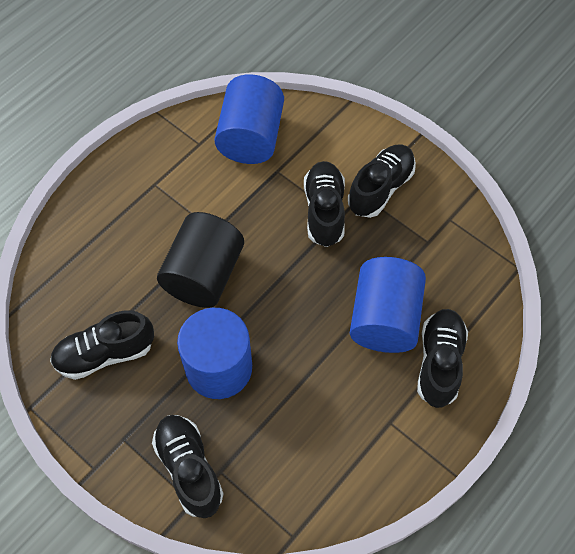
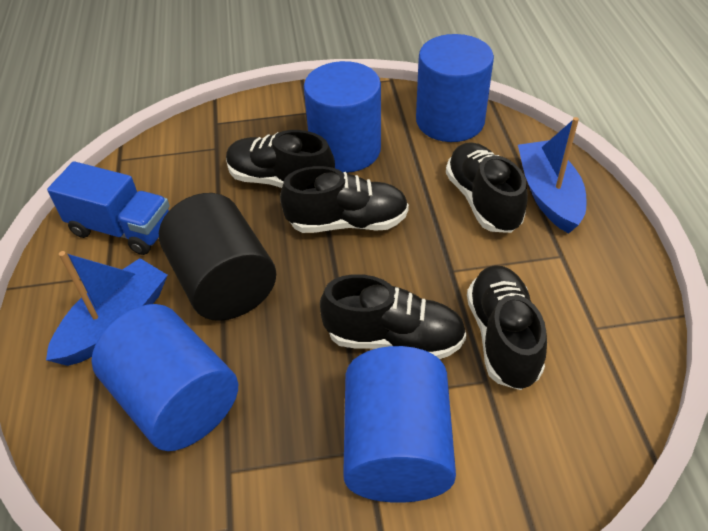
blue boat: none = 0 -> [46,251,168,366] [518,117,586,234] = 2
blue cylinder: [177,308,252,399] [214,74,284,164] [350,257,426,353] = 3 -> [91,304,238,451] [304,61,381,173] [343,346,456,503] [416,34,494,142] = 4
blue truck: none = 0 -> [47,161,170,255] = 1

